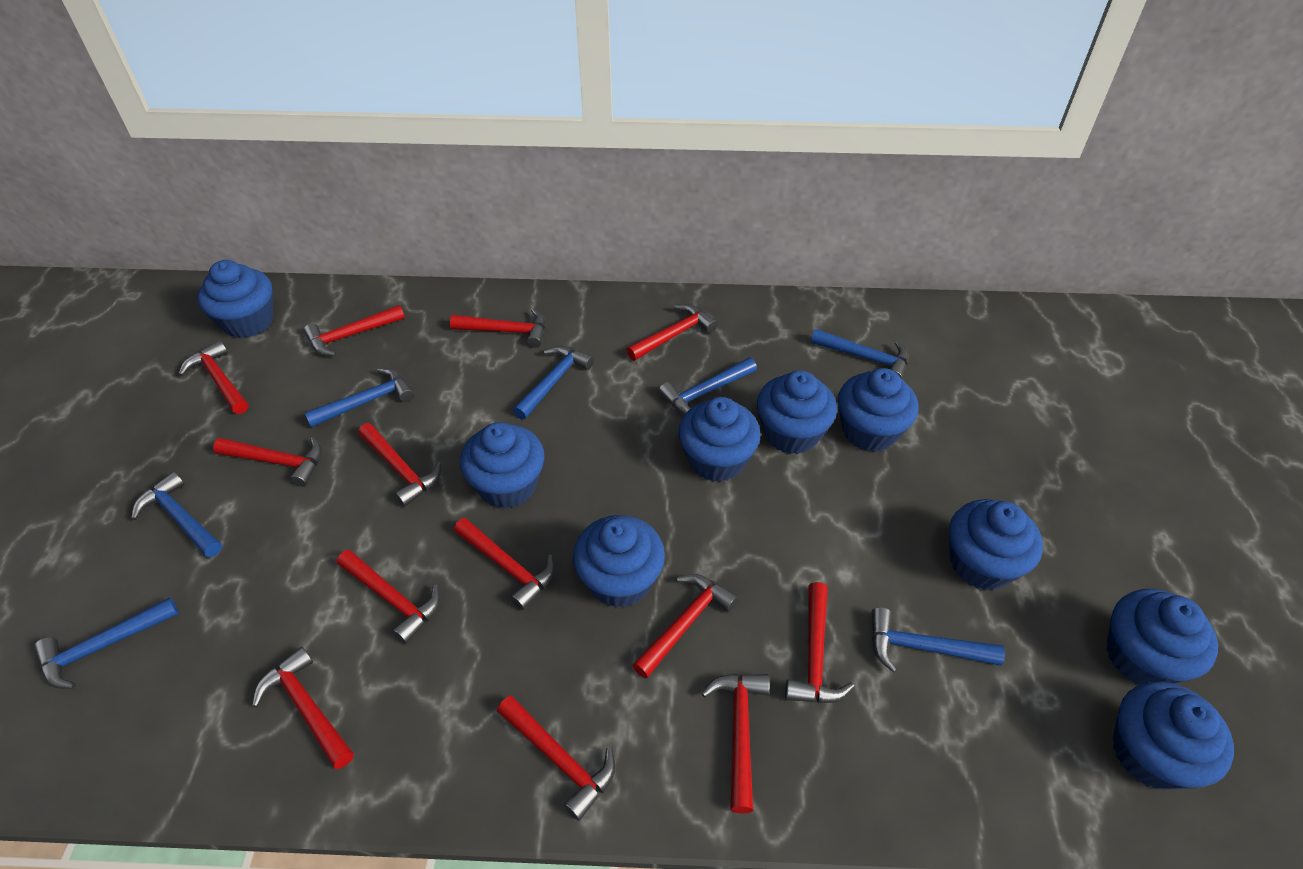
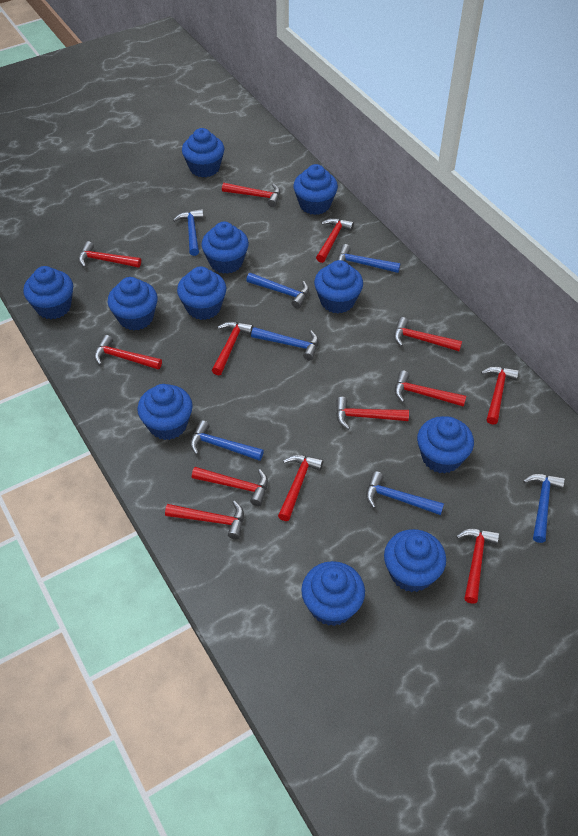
blue cupcake: [197,260,274,338] [460,422,544,508] [573,515,665,608] [678,397,761,482] [757,370,837,454] [838,368,918,452] [949,499,1043,591] [1106,589,1218,685] [1113,681,1234,790] = 9 -> [23,266,73,319] [108,277,158,331] [137,384,193,440] [177,266,227,320] [182,128,225,177] [202,222,249,274] [293,164,338,215] [301,561,365,626] [314,260,363,313] [384,529,446,592] [417,416,474,474] = 11

